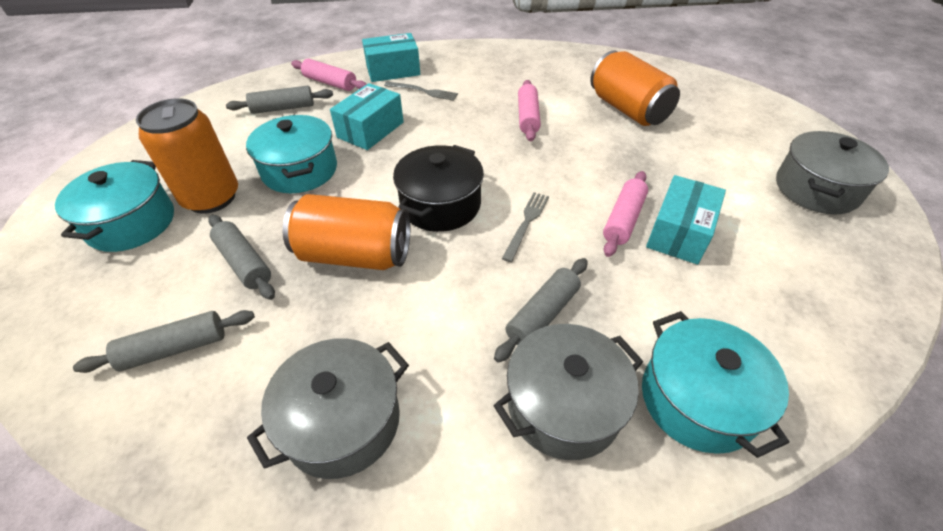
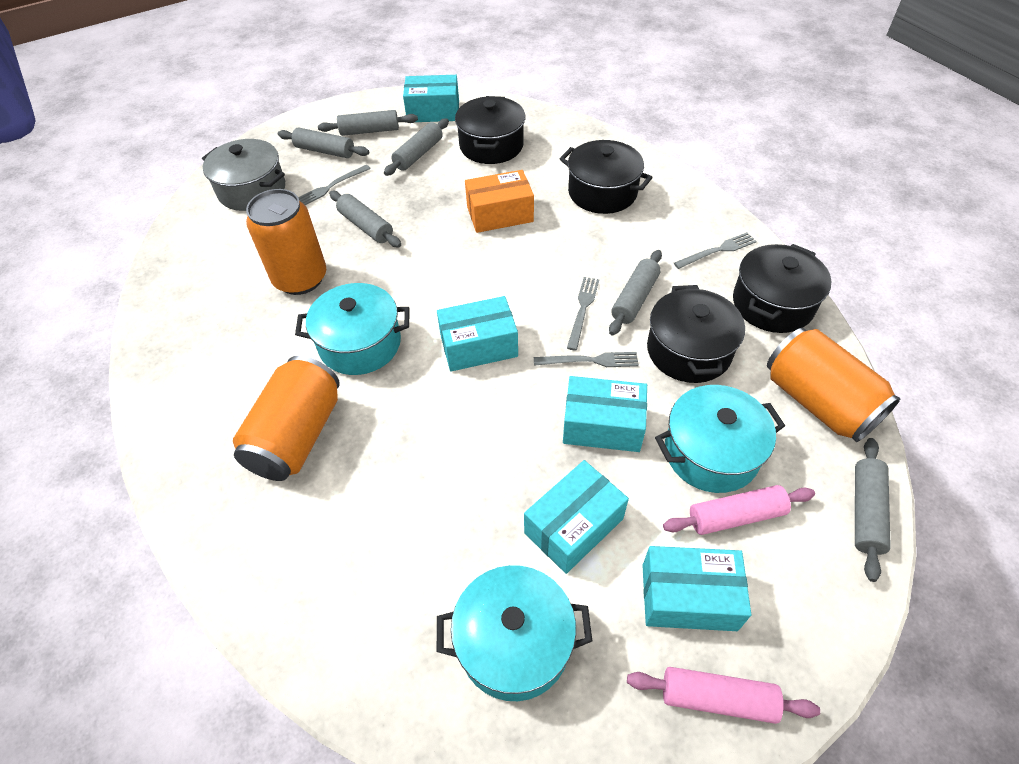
black pot: [393,145,484,232] = 1 -> [455,96,525,164] [560,140,653,214] [647,285,745,383] [733,244,831,333] = 4
grey fork: [384,82,458,101] [502,192,549,262] = 2 -> [298,165,371,205] [534,352,639,367] [567,277,599,351] [674,232,757,269] = 4
grey pot: [247,338,409,479] [493,324,643,460] [776,131,889,214] = 3 -> [202,139,285,211] = 1
grey rolling pin: [73,310,255,373] [208,215,275,300] [226,86,333,114] [494,258,588,363] = 4 -> [278,127,369,158] [318,110,418,136] [329,191,401,248] [384,119,449,176] [609,250,662,336] [855,438,891,582] = 6
orange box: none = 0 -> [465,170,534,233] = 1
pink rolling pin: [291,59,367,91] [518,80,541,141] [603,171,648,257] = 3 -> [627,667,820,724] [663,485,815,535] = 2
turquoise box: [330,83,404,150] [362,33,420,82] [646,175,726,265] = 3 -> [403,75,459,122] [437,296,518,371] [524,460,629,574] [563,376,647,452] [642,546,752,631] = 5

